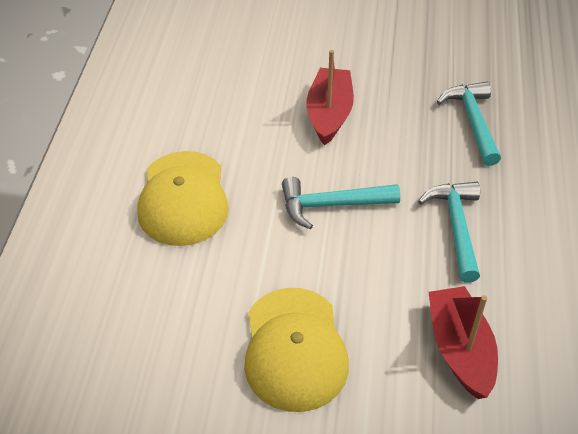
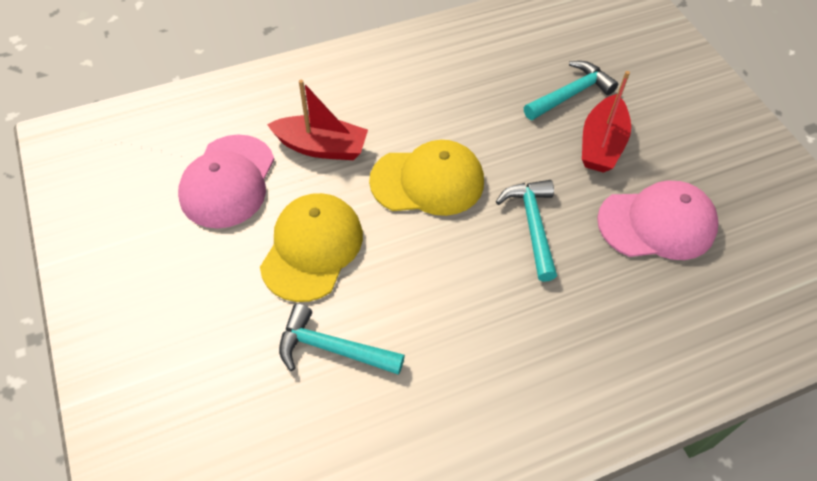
pink cap: none = 0 -> [178,135,274,229] [597,181,718,260] = 2

